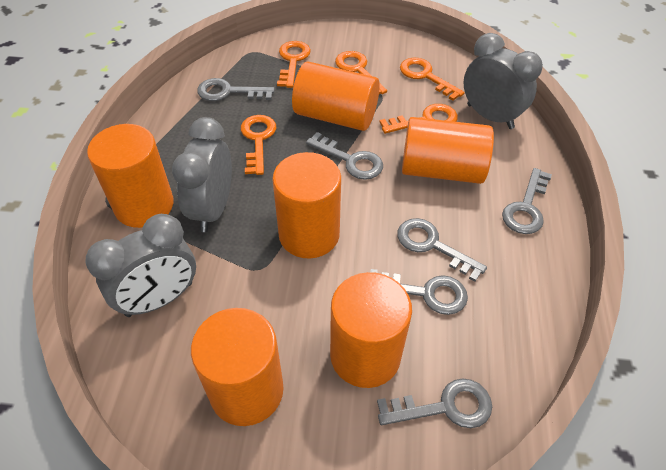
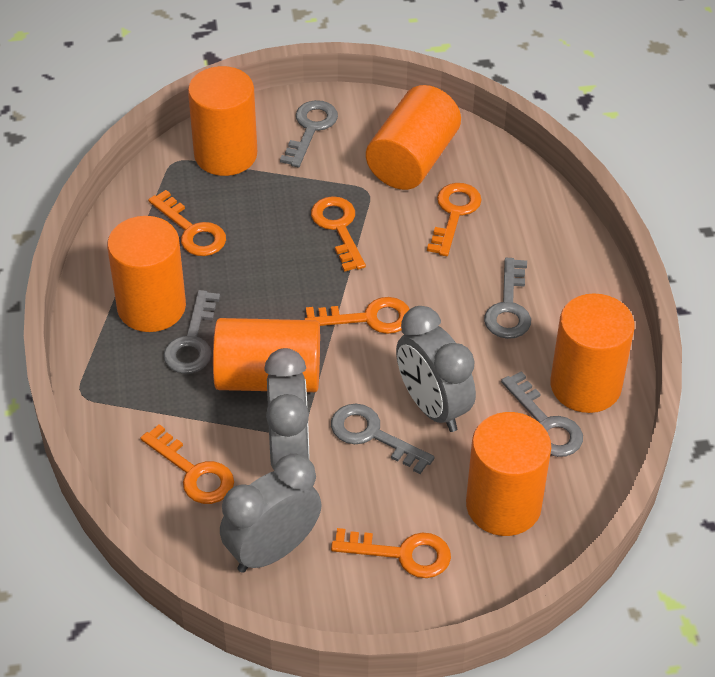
grey key: [197,78,275,101] [306,132,383,180] [370,269,468,315] [377,378,492,428] [397,218,487,282] [502,168,552,234] = 6 -> [163,290,220,374] [280,100,338,167] [331,404,435,474] [484,258,531,339] [501,371,583,457] = 5
orange key: [241,115,276,175] [277,41,311,88] [335,51,387,94] [379,104,458,134] [400,58,465,101] = 5 -> [141,424,234,504] [148,190,226,256] [304,297,410,334] [311,196,366,272] [331,528,451,578] [427,183,482,256] = 6

